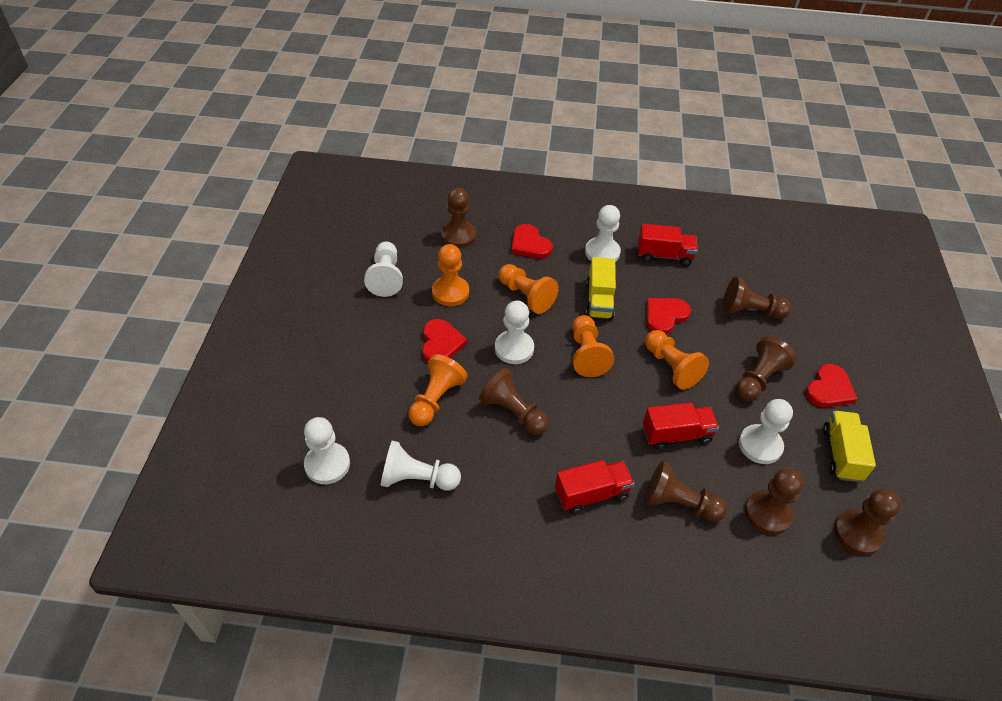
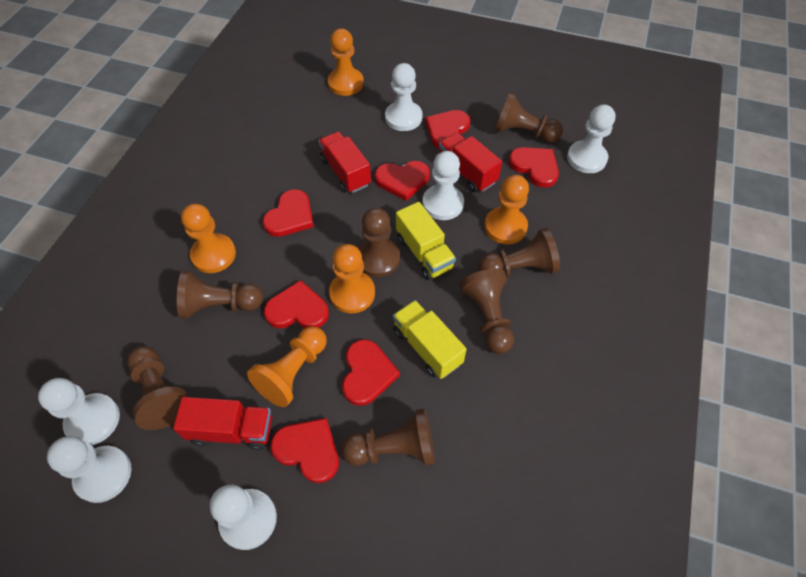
red heart: [422,319,467,362] [511,224,553,259] [646,298,691,334] [805,364,857,407] = 4 -> [263,189,314,237] [264,280,329,328] [270,418,339,483] [342,339,400,406] [375,161,430,201] [425,110,470,149] [508,147,559,188] = 7

